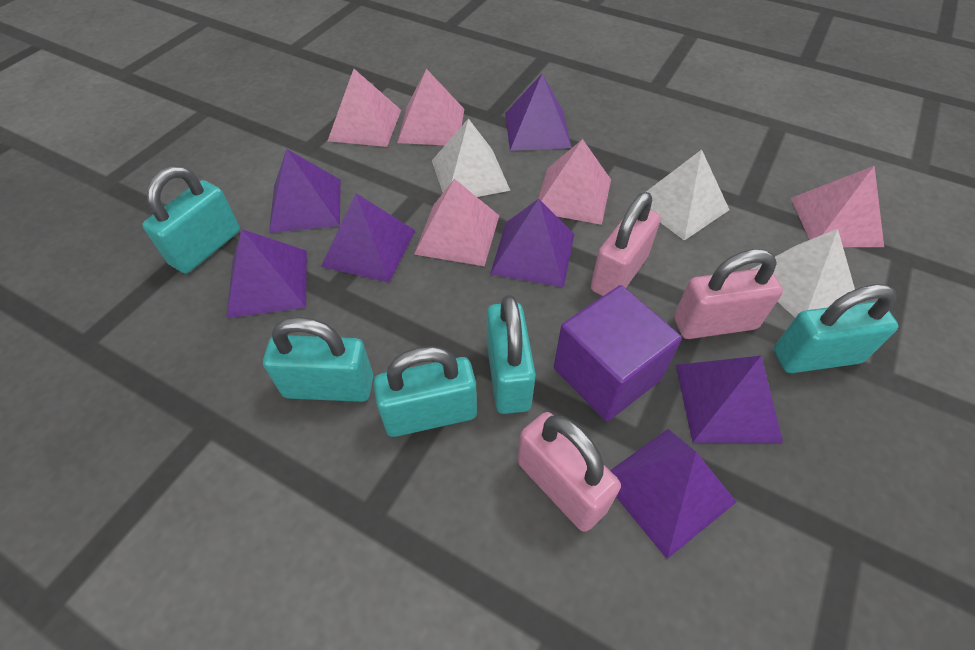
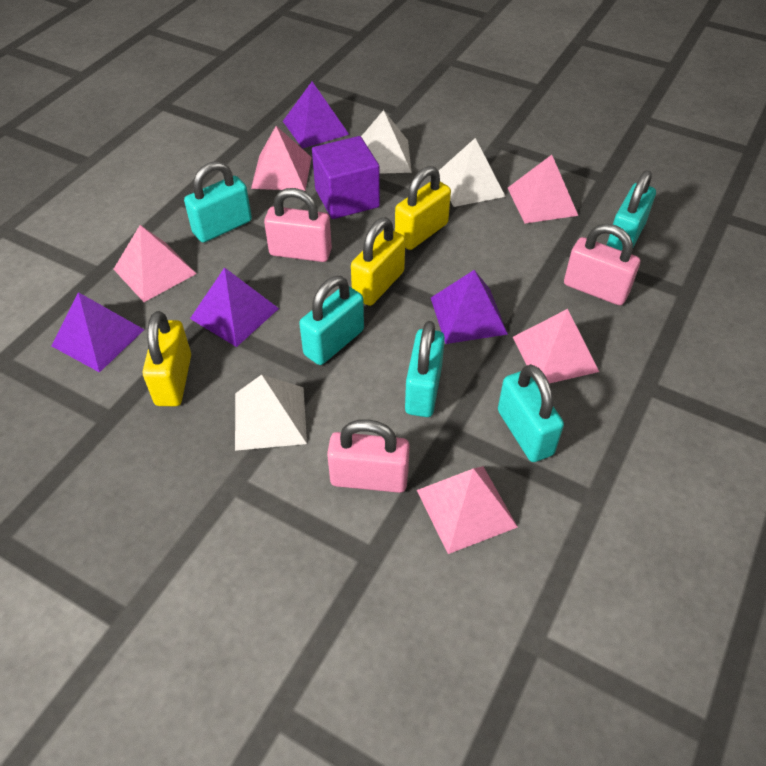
purple pyramid: [226,229,307,318] [269,149,341,233] [321,193,415,283] [490,199,575,288] [505,74,572,151] [610,429,736,559] [676,356,783,443] = 7 -> [52,292,144,373] [190,267,279,347] [283,82,349,149] [431,270,508,344] = 4
yellow padlock: none = 0 -> [143,311,191,406] [351,217,405,306] [395,166,451,250] = 3

